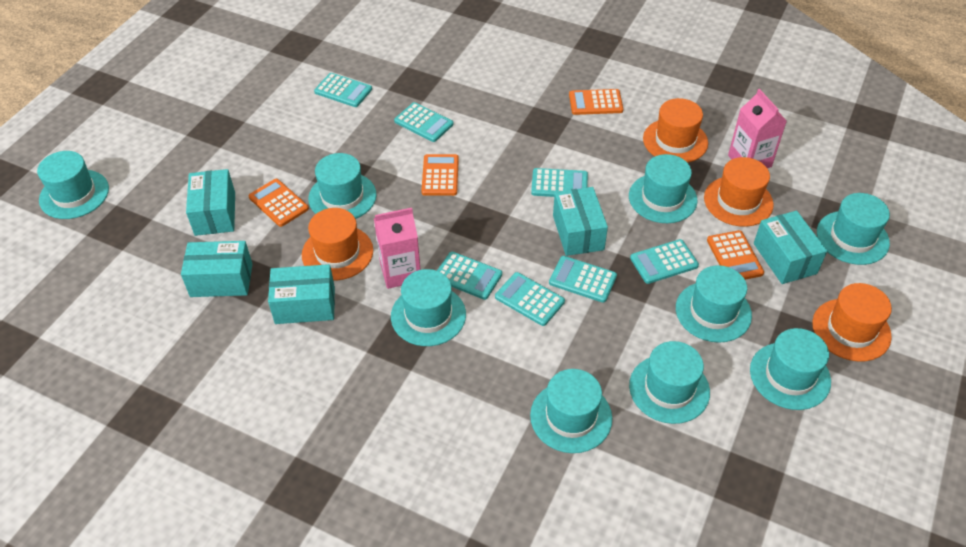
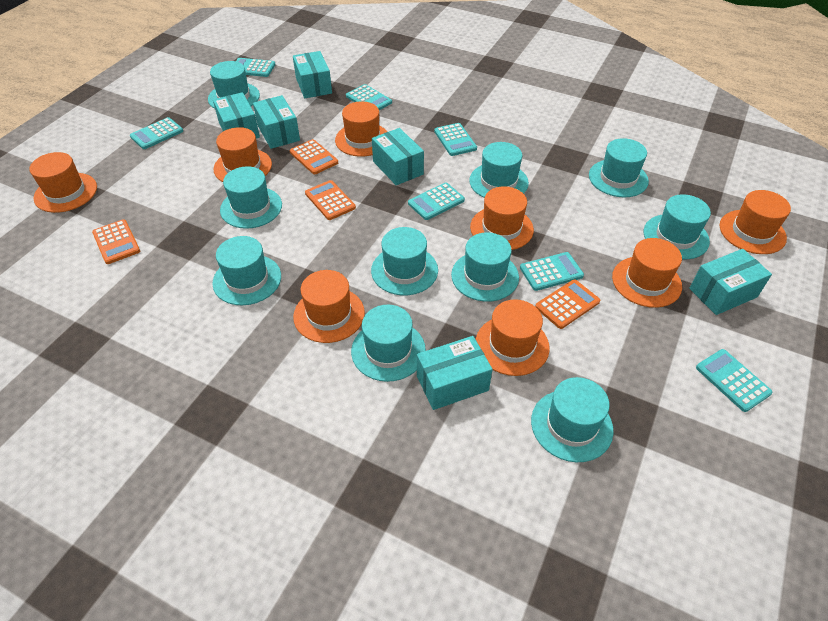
orange hat: [302,208,373,280] [643,98,708,163] [704,157,774,227] [812,283,892,362] = 4 -> [29,152,97,213] [213,127,272,182] [293,270,365,343] [335,101,387,157] [470,186,534,250] [476,299,550,376] [612,238,682,308] [720,190,791,254] = 8
pink carton: [374,208,421,289] [728,89,787,168] = 2 -> none = 0
turquoise box: [181,241,252,297] [186,169,235,236] [268,264,335,324] [553,187,608,256] [754,211,827,284] = 5 -> [213,92,260,138] [253,95,300,149] [293,51,332,98] [372,128,424,185] [417,336,492,410] [689,249,772,315] = 6
turquoise hat: [37,151,109,219] [308,153,377,219] [391,269,466,346] [530,369,612,453] [629,154,697,223] [629,341,710,424] [676,265,752,343] [750,328,831,410] [817,193,890,265] = 9 -> [208,61,260,109] [212,236,281,305] [220,166,282,229] [351,305,426,382] [371,227,438,295] [451,232,519,302] [469,142,529,198] [531,377,614,462] [589,138,649,197] [644,194,711,259] = 10

